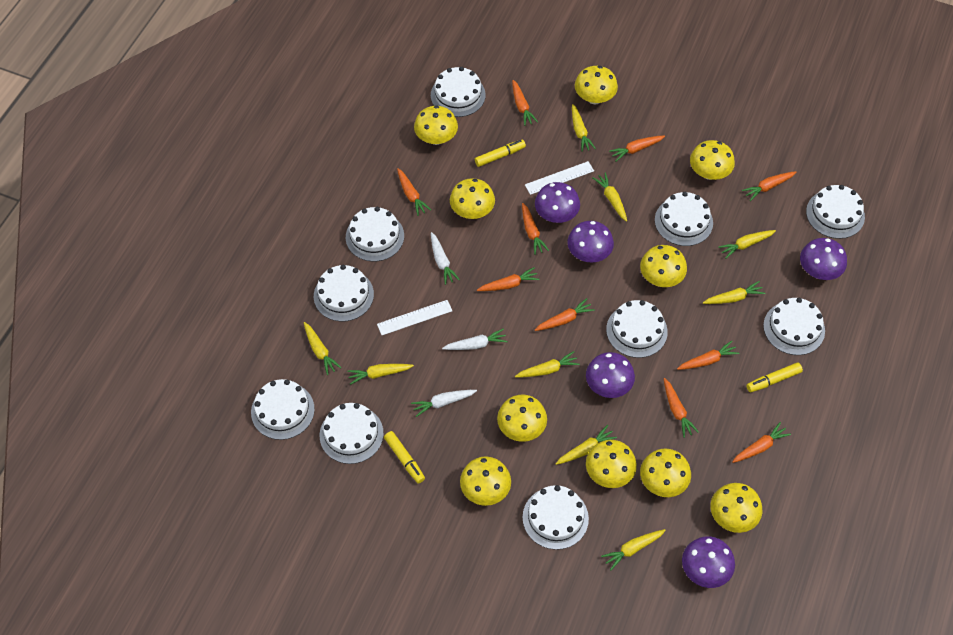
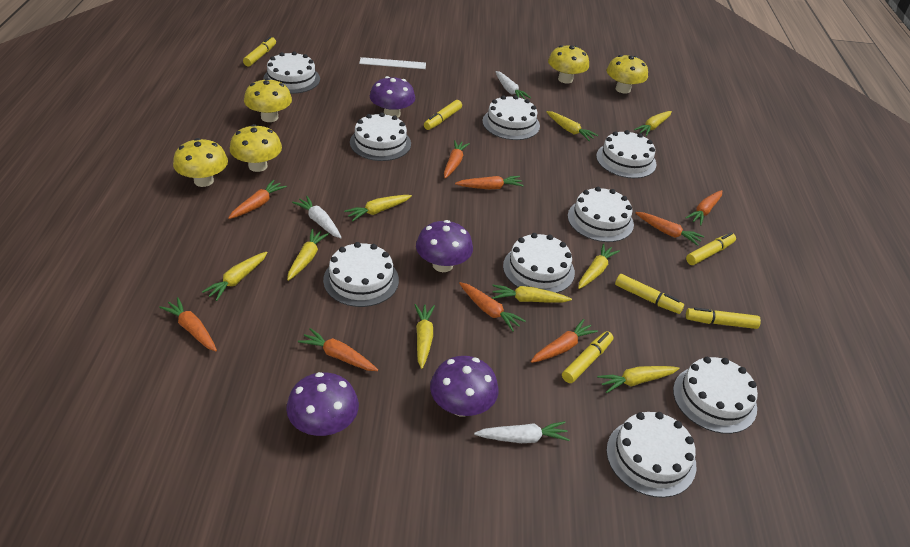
orange carrot: [397,168,431,216] [477,267,540,291] [512,80,538,126] [522,203,549,255] [535,298,595,331] [609,136,665,162] [664,378,699,438] [677,341,740,370] [732,422,791,463] [742,171,796,201] = 10 -> [159,297,217,352] [228,180,287,219] [298,328,378,371] [444,140,470,178] [455,176,524,189] [459,282,526,332] [531,319,598,363] [635,212,704,246] [685,190,722,225] = 9
purple mushroom: [535,182,580,223] [567,221,614,262] [586,352,635,398] [682,536,735,588] [800,238,847,280] = 5 -> [286,372,359,436] [370,76,415,118] [416,220,473,272] [430,356,498,417] = 4
white cake: [251,379,315,440] [314,265,374,322] [320,403,384,464] [346,207,404,261] [431,67,486,117] [522,485,589,550] [606,300,668,358] [655,192,713,246] [763,298,825,355] [806,185,865,239] = 10 -> [263,51,320,94] [323,242,399,307] [350,113,411,161] [482,95,540,140] [503,233,575,293] [568,187,634,242] [596,130,656,178] [606,412,696,498] [673,357,758,434] = 9
white ruler: [377,300,452,335] [525,161,594,195] = 2 -> [359,57,426,69] = 1
yellow marker: [384,431,425,484] [475,140,526,167] [746,362,803,392] = 3 -> [243,36,276,66] [424,100,462,130] [562,331,613,383] [615,274,684,314] [686,232,736,265] [686,308,761,329] = 6
yellow mushroom: [414,105,458,145] [450,178,495,219] [460,456,511,506] [497,394,547,442] [575,66,618,104] [586,440,637,488] [640,245,687,287] [640,449,691,497] [690,140,735,180] [710,483,763,533] = 10 -> [173,138,228,187] [230,124,282,172] [244,78,292,122] [548,45,589,84] [607,55,648,94] = 5

